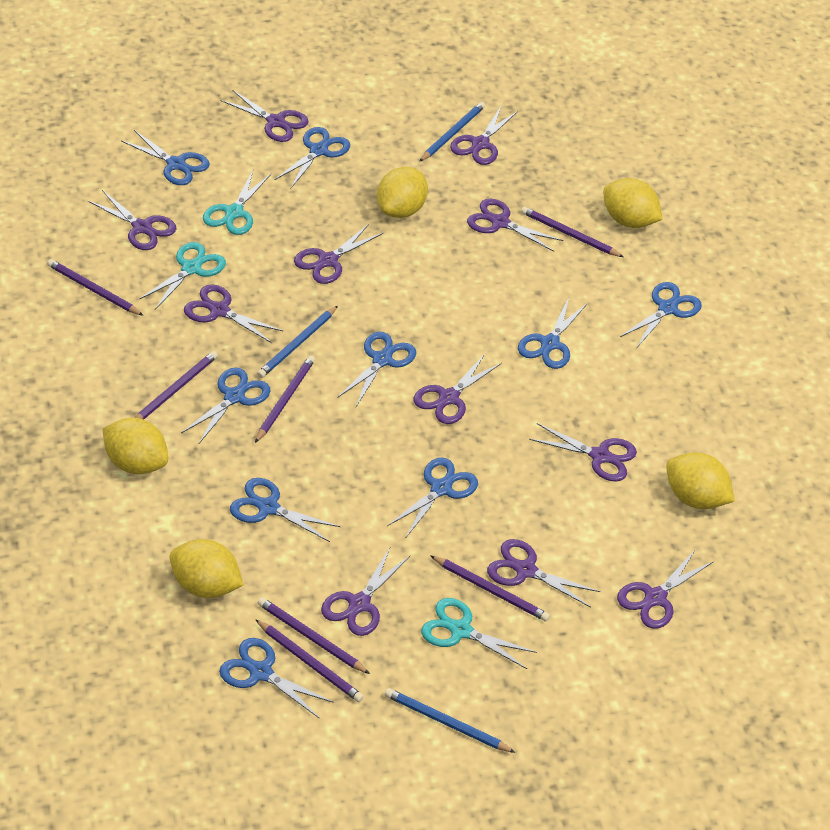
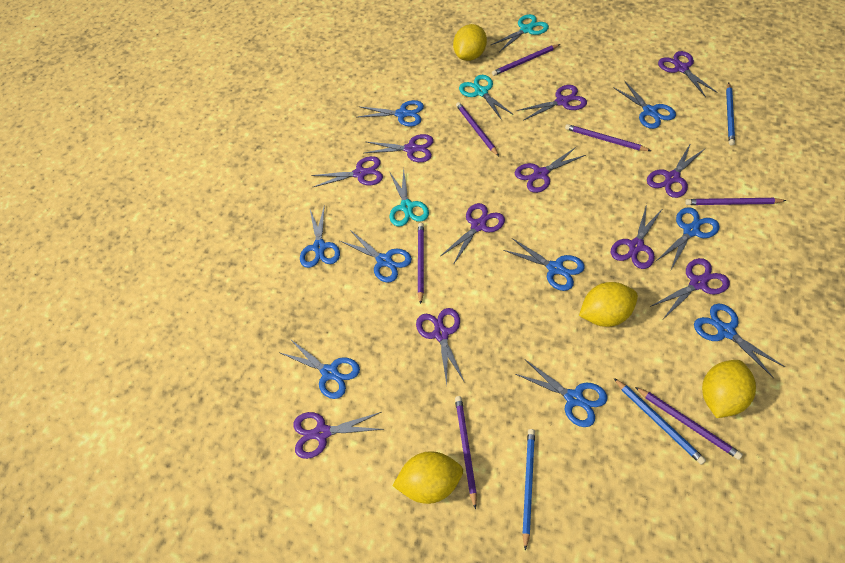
yellow lemon: [103,418,168,474] [170,539,244,598] [377,167,428,218] [603,178,663,228] [666,452,735,509] = 5 -> [393,451,463,504] [453,24,487,61] [579,282,638,327] [702,360,756,418] = 4

